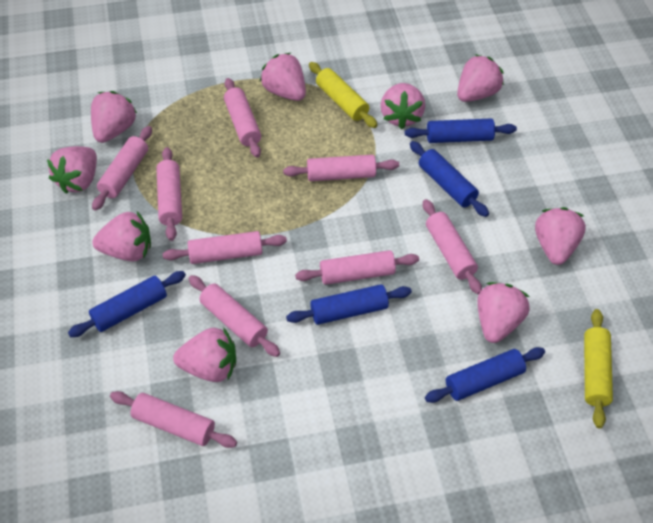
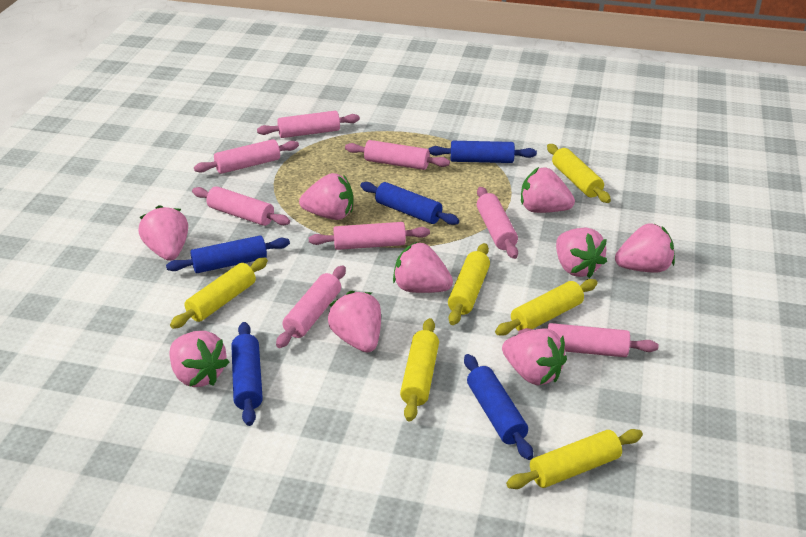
pink rolling pin: [92,126,152,211] [110,391,237,448] [156,147,182,241] [163,231,287,264] [188,275,280,357] [224,78,261,158] [283,155,399,181] [295,250,419,285] [423,199,482,295] = 9 -> [192,186,290,226] [194,139,299,174] [257,111,360,138] [276,265,346,348] [309,222,430,250] [345,140,450,170] [476,187,518,259] [518,323,659,357] = 8
yellow rolling pin: [309,62,378,128] [584,309,613,428] = 2 -> [170,257,268,329] [400,318,439,421] [448,243,490,325] [495,279,597,336] [506,429,643,489] [547,144,611,203] = 6

